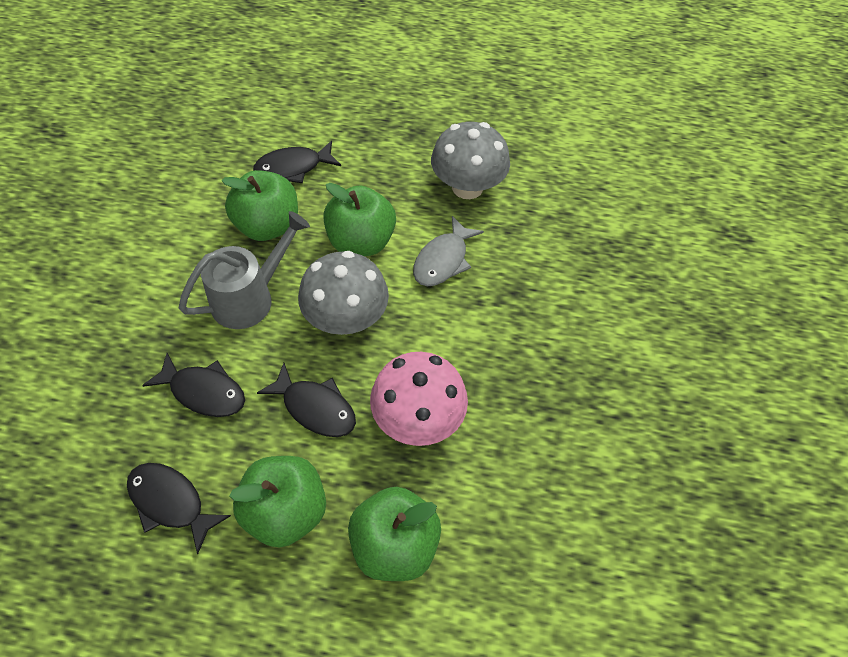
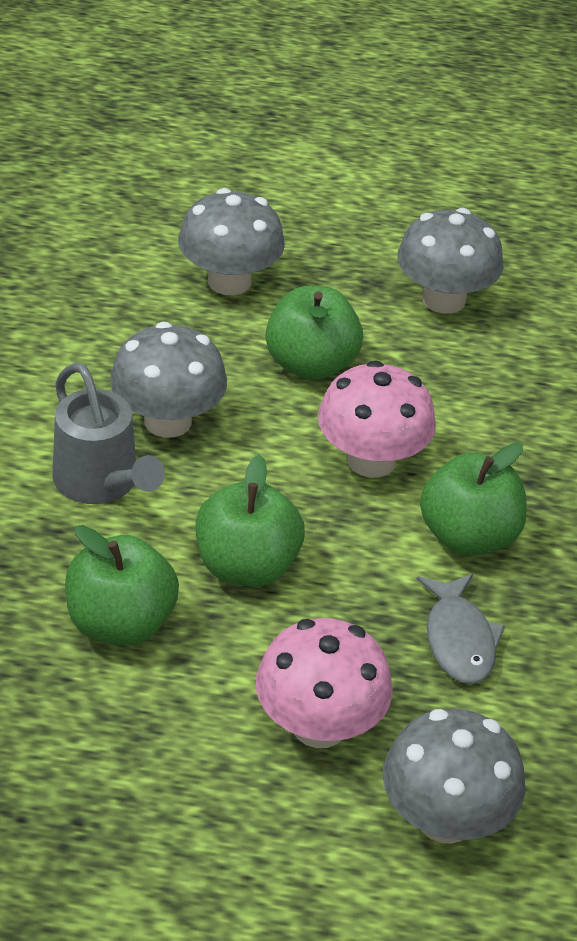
black fish: [127,463,231,554] [142,353,245,417] [253,141,341,183] [257,363,356,437] = 4 -> none = 0
grey mushroom: [298,251,389,335] [431,122,510,199] = 2 -> [110,322,227,438] [178,188,285,295] [383,708,525,844] [397,208,503,314] = 4
pink mushroom: [370,352,468,446] = 1 -> [256,618,393,748] [318,360,436,478] = 2

